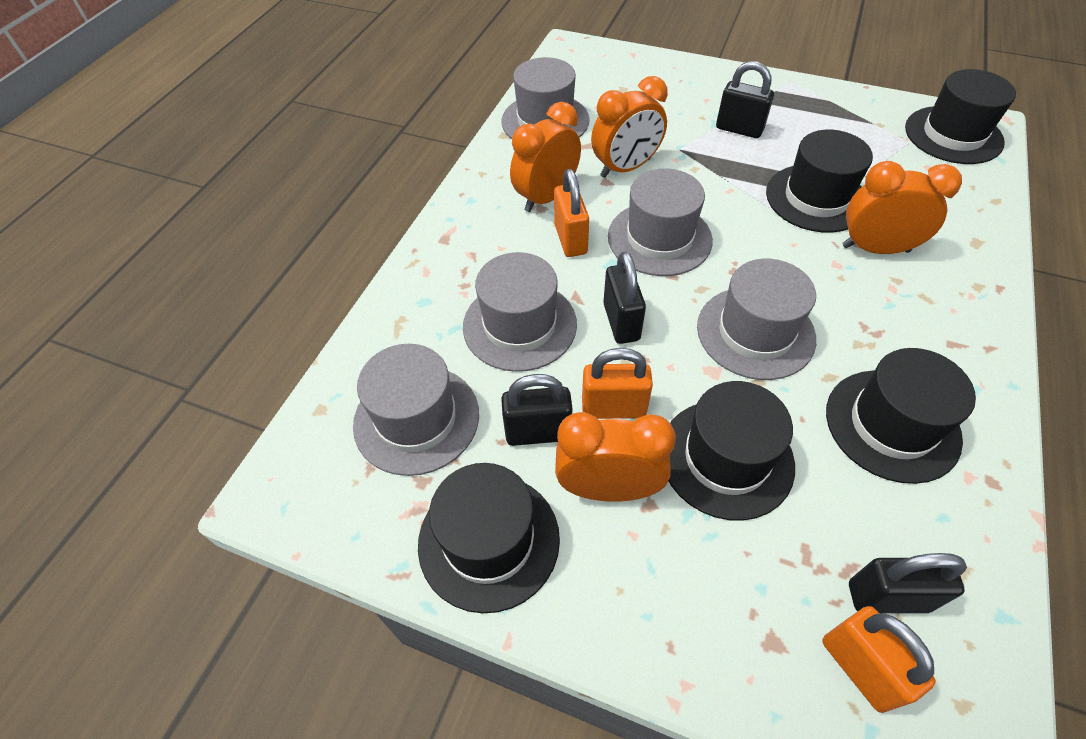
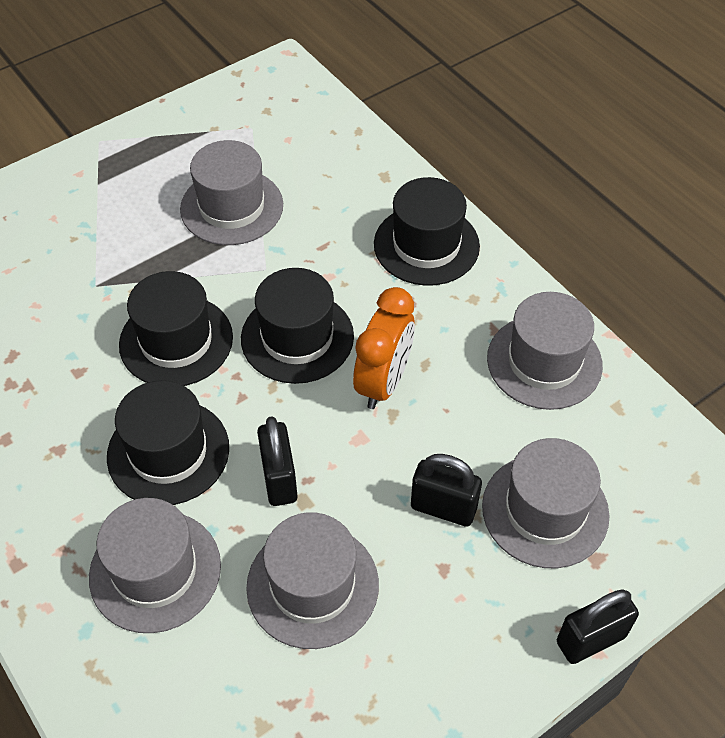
black hat: [418,463,560,613] [669,381,795,521] [766,130,873,233] [826,348,976,484] [905,69,1016,164] = 5 -> [107,380,229,505] [119,271,233,386] [241,268,354,384] [374,177,480,286] = 4
black padlock: [501,374,572,446] [603,251,646,344] [716,61,774,138] [849,553,967,613] = 4 -> [257,416,298,506] [411,454,482,527] [557,589,639,664] = 3
orange clock: [510,102,581,212] [555,412,676,502] [591,76,668,178] [842,161,962,254] = 4 -> [353,287,415,409] = 1
orange padlock: [554,169,589,257] [582,348,653,419] [822,606,936,713] = 3 -> none = 0

